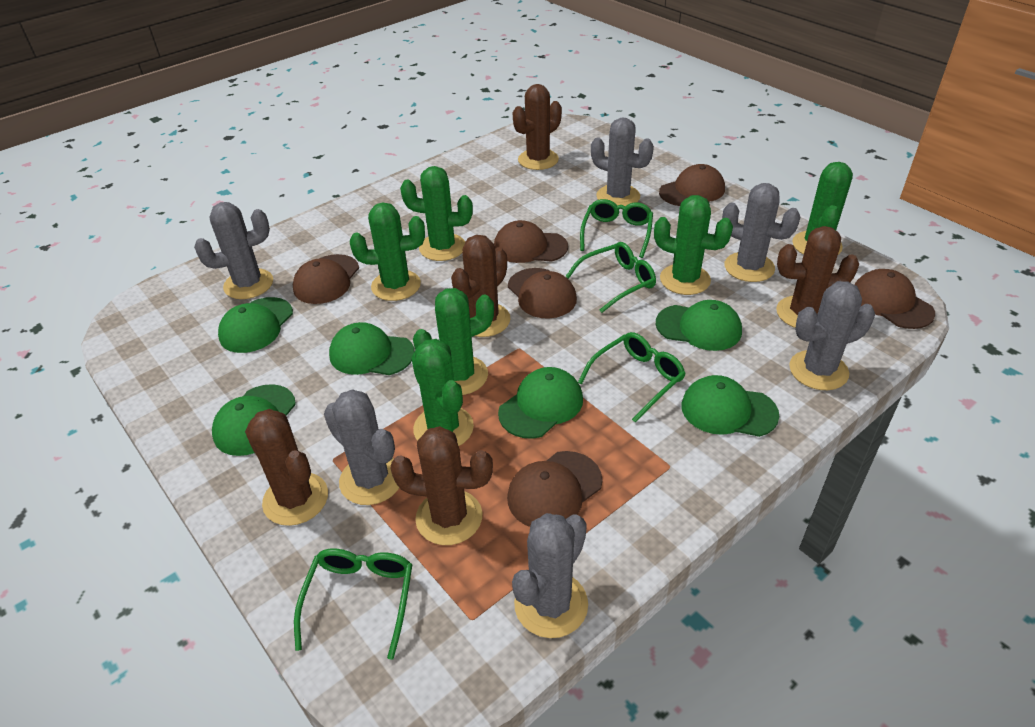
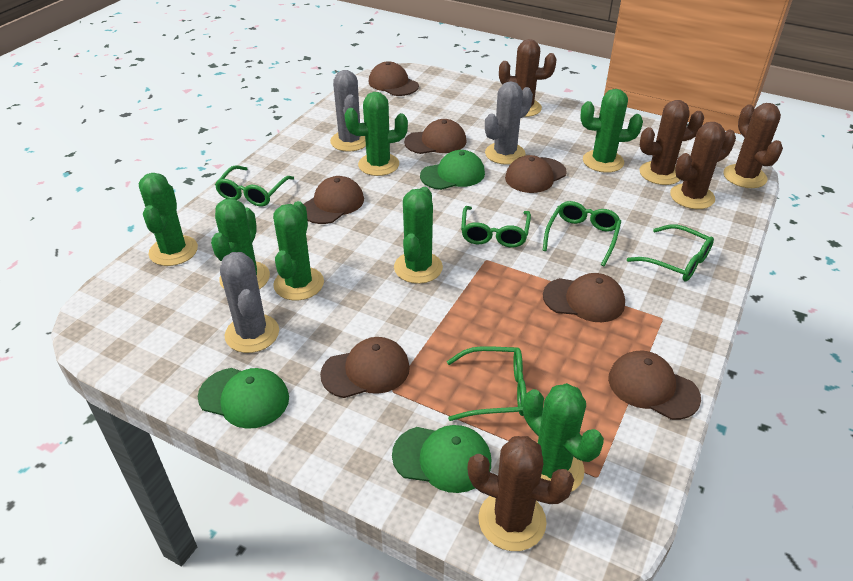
brown cap: [293,254,359,304] [494,220,568,263] [507,451,602,527] [508,268,577,319] [659,164,725,206] [854,269,935,329] = 6 -> [304,176,364,224] [320,337,410,398] [369,61,419,96] [404,119,467,154] [505,155,567,193] [543,273,625,322] [608,351,701,420] = 7
green cactus: [350,202,425,301] [400,166,473,261] [411,339,474,446] [413,288,494,395] [654,195,733,295] [792,162,853,255] = 6 -> [139,173,198,266] [211,198,270,289] [273,201,324,300] [344,92,408,176] [394,187,443,284] [523,383,604,492] [580,89,643,173] = 7
green cap: [212,384,296,456] [218,297,293,353] [329,322,415,375] [498,367,583,439] [656,300,742,351] [681,375,779,437] = 6 -> [198,368,289,429] [392,425,491,493] [420,150,485,190] = 3
green glasses: [294,549,413,660] [565,242,656,313] [578,332,686,423] [580,199,653,258] = 4 -> [215,165,294,207] [447,346,527,421] [461,206,531,247] [543,201,621,266] [627,224,714,282] = 5
grey cactus: [194,202,273,299] [324,389,399,505] [512,513,588,638] [591,117,654,206] [722,183,800,282] [789,281,875,390] = 6 -> [220,252,279,353] [330,70,366,152] [485,82,533,165] = 3

